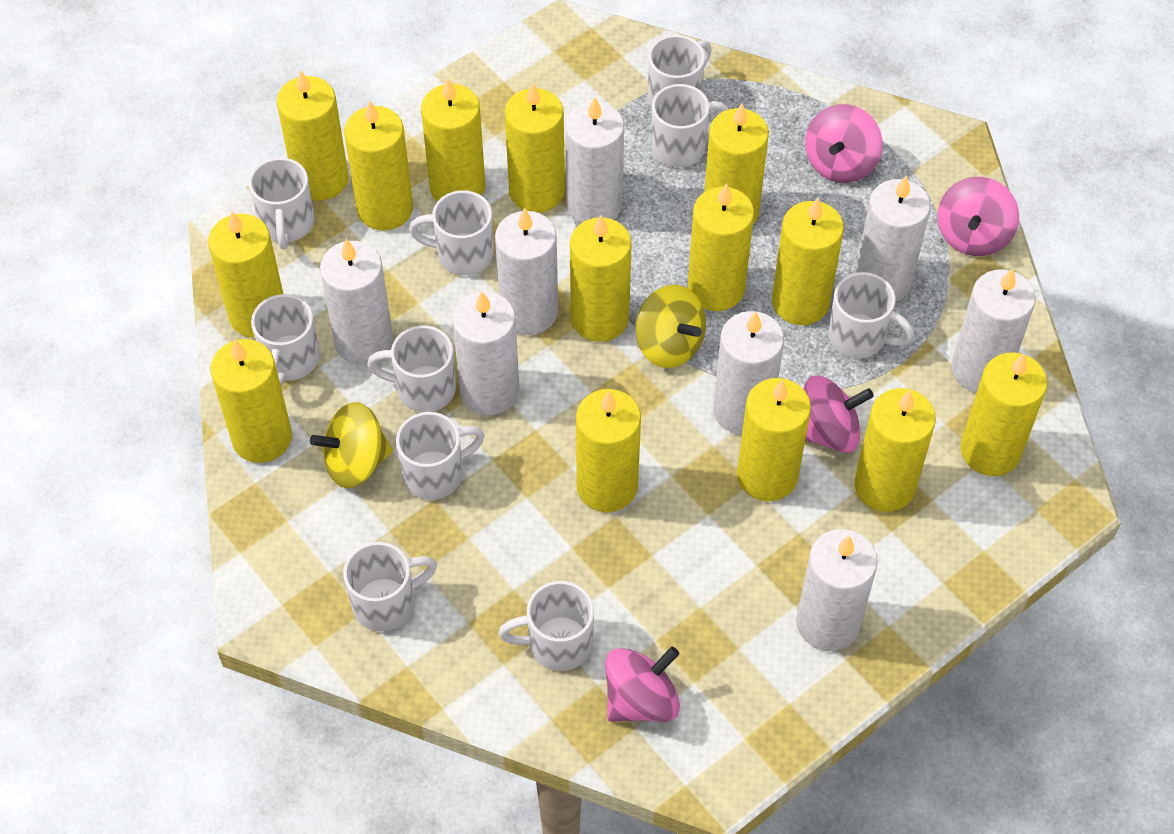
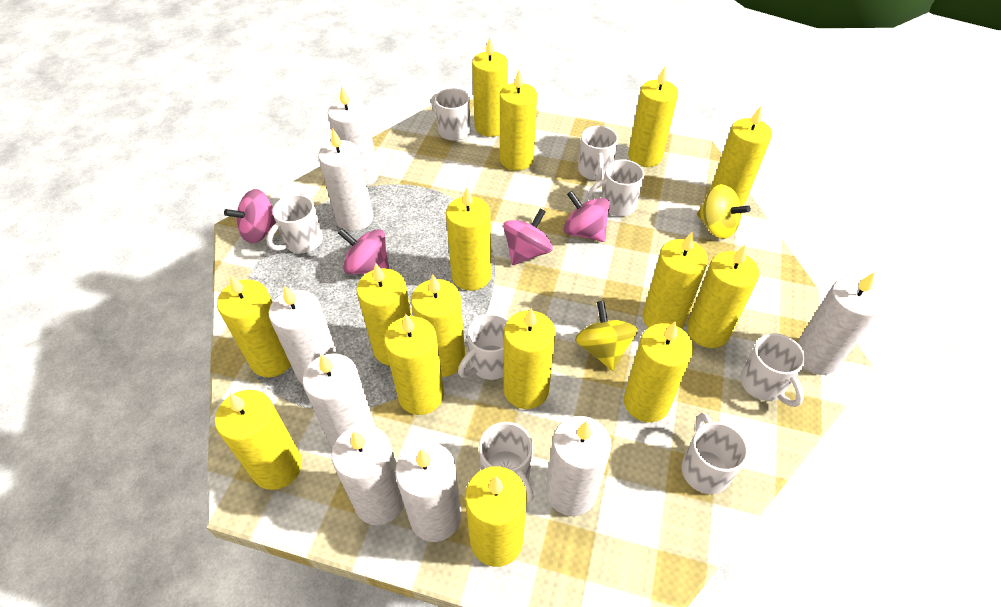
white mug: [249,158,315,249] [251,294,320,386] [343,542,437,632] [367,325,456,412] [396,412,485,500] [409,190,494,275] [499,581,594,671] [648,35,712,107] [651,84,729,167] [828,272,914,358] = 10 -> [266,194,323,253] [431,88,470,141] [458,313,508,380] [479,422,534,503] [578,126,618,181] [588,159,645,216] [681,413,749,494] [740,333,806,407] = 8
yellow candle: [208,211,283,338] [210,339,292,463] [277,70,348,201] [344,101,413,230] [421,78,485,202] [505,83,565,213] [570,215,632,342] [576,389,641,512] [688,183,754,311] [704,103,769,224] [737,378,811,502] [772,198,844,325] [854,388,936,512] [961,352,1047,476] = 14 -> [215,390,302,490] [217,275,291,377] [357,263,412,366] [384,314,444,415] [411,275,465,377] [446,187,491,291] [465,466,527,567] [472,37,508,137] [500,70,537,170] [503,308,556,409] [624,322,694,422] [628,67,678,167] [643,232,708,329] [687,245,759,348] [710,106,772,206] = 15

